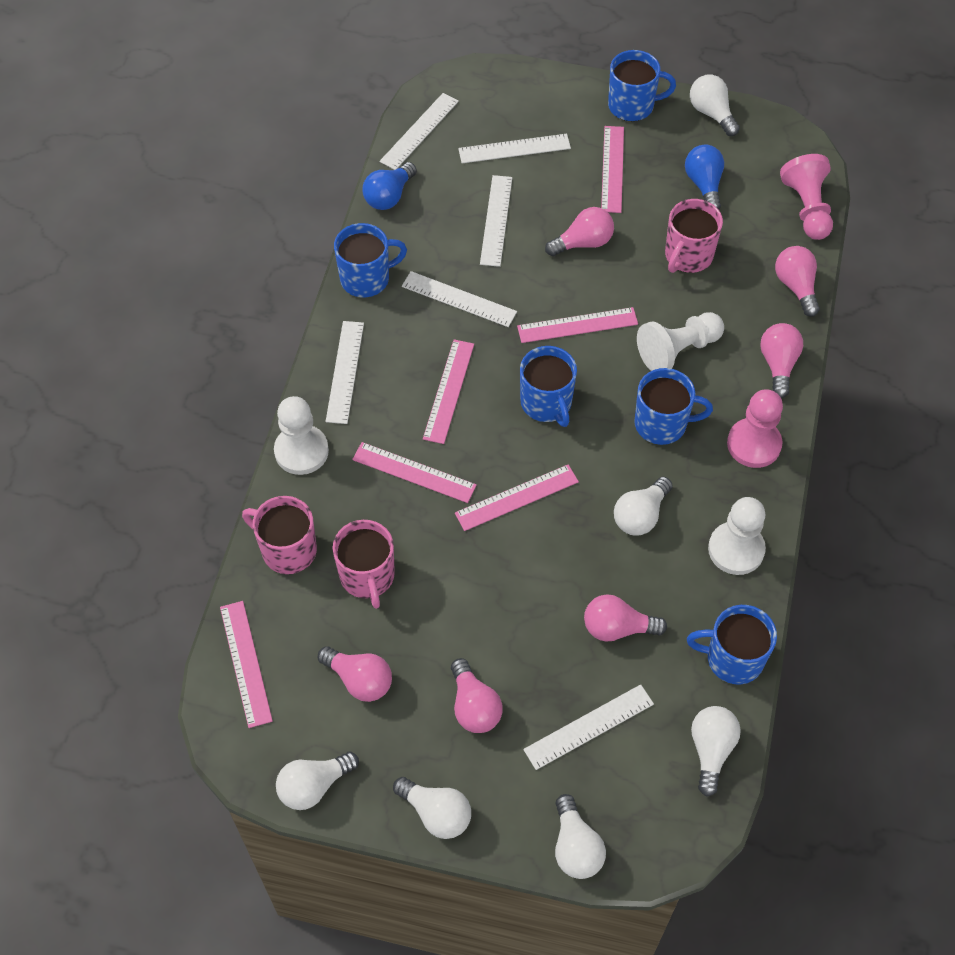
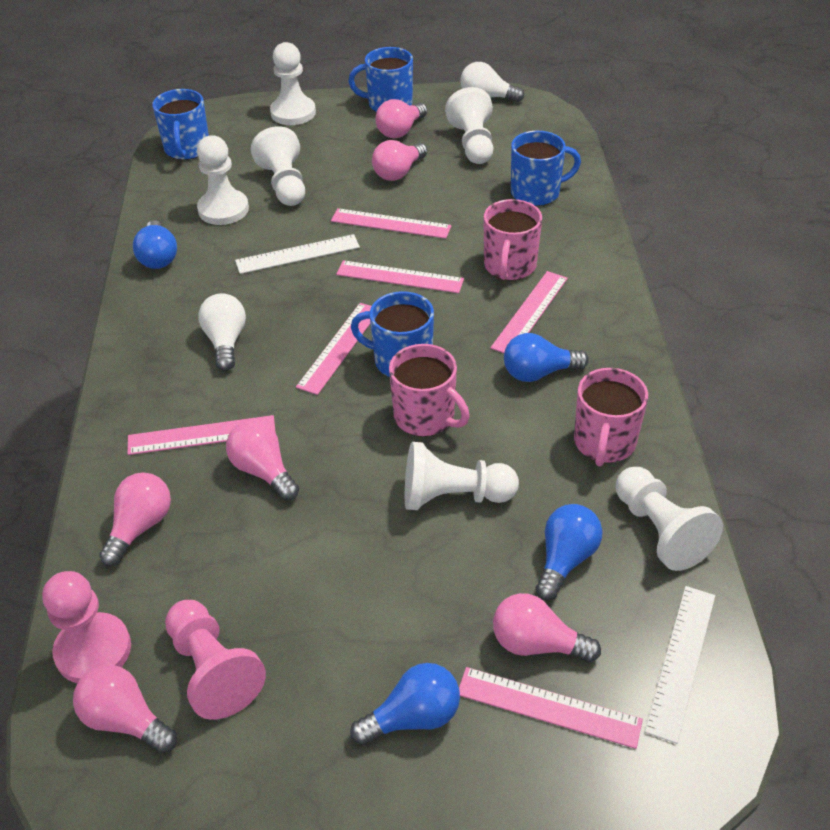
blue light bulb: [362,162,417,210] [685,144,724,210] = 2 -> [133,220,177,269] [350,663,460,745] [504,333,589,382] [535,504,602,601] = 4
blue mug: [334,223,407,297] [520,346,577,427] [608,50,676,121] [634,368,713,445] [687,605,777,685] = 5 -> [152,89,209,160] [348,47,413,112] [351,291,434,377] [511,131,581,206] = 4
white light bulb: [276,752,359,810] [393,777,471,839] [555,794,606,879] [614,477,673,535] [690,75,740,136] [691,706,741,797] = 6 -> [198,293,246,371] [460,62,524,102] = 2
white pawn: [274,396,329,475] [637,312,724,371] [708,497,766,575] = 3 -> [197,135,249,225] [251,126,305,206] [270,42,316,125] [405,442,519,510] [445,87,493,164] [616,467,723,571] = 6
white ruler: [326,321,364,424] [380,93,459,170] [402,271,517,327] [458,134,571,163] [480,175,512,267] [523,684,654,770] = 6 -> [235,234,360,274] [645,586,715,744] = 2

